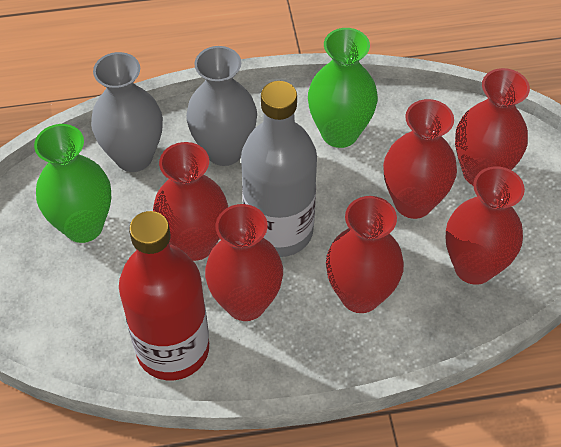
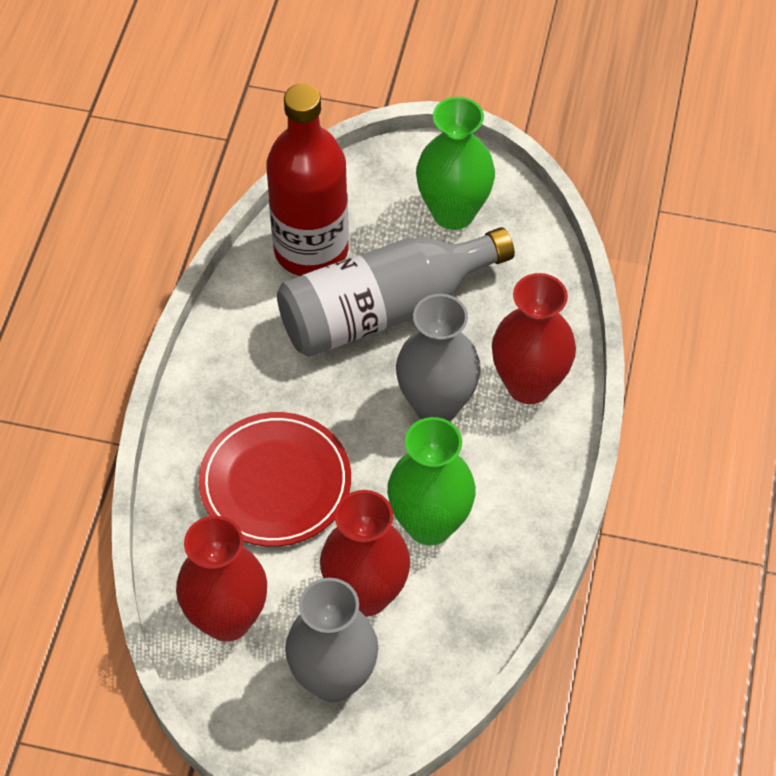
red plate: none = 0 -> [199,412,351,547] = 1
red vase: [153,142,228,261] [205,204,283,321] [326,196,404,313] [383,99,457,219] [446,166,525,285] [455,68,530,185] = 6 -> [176,516,267,642] [320,490,410,617] [492,273,576,404] = 3

